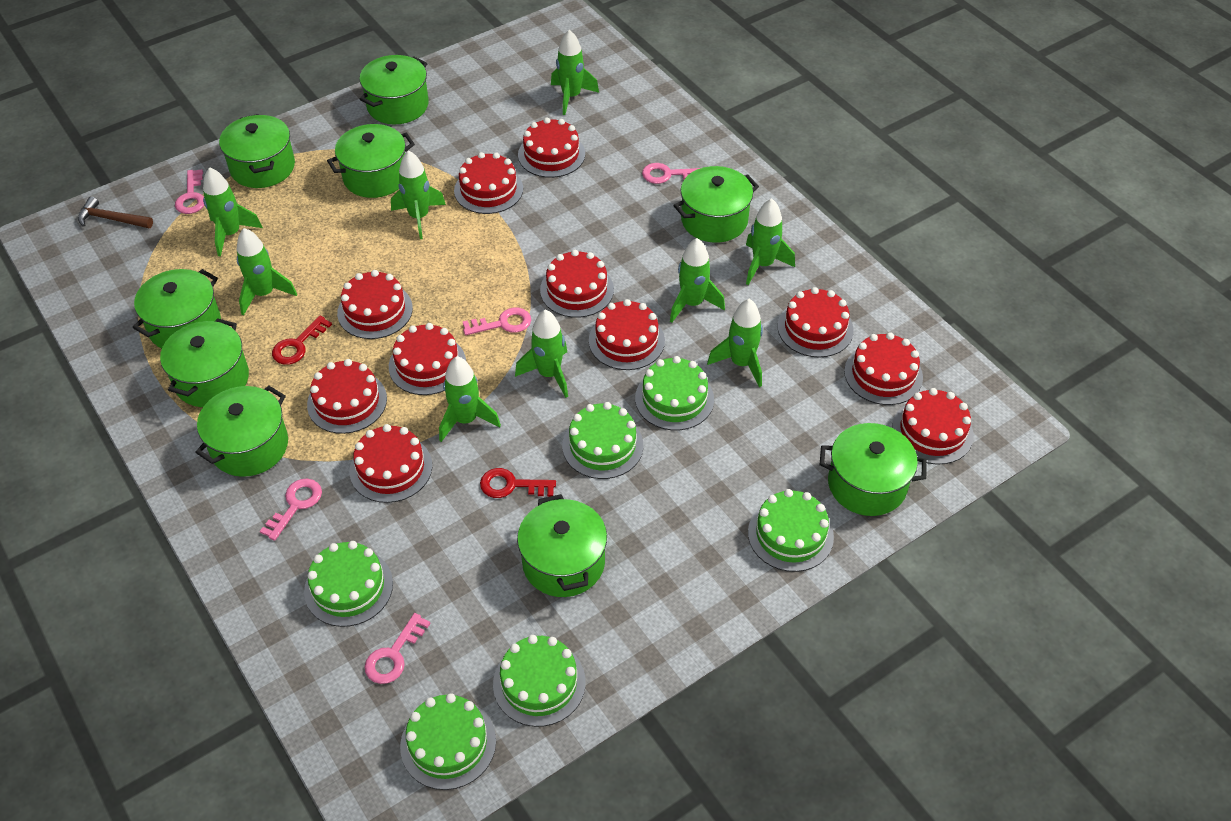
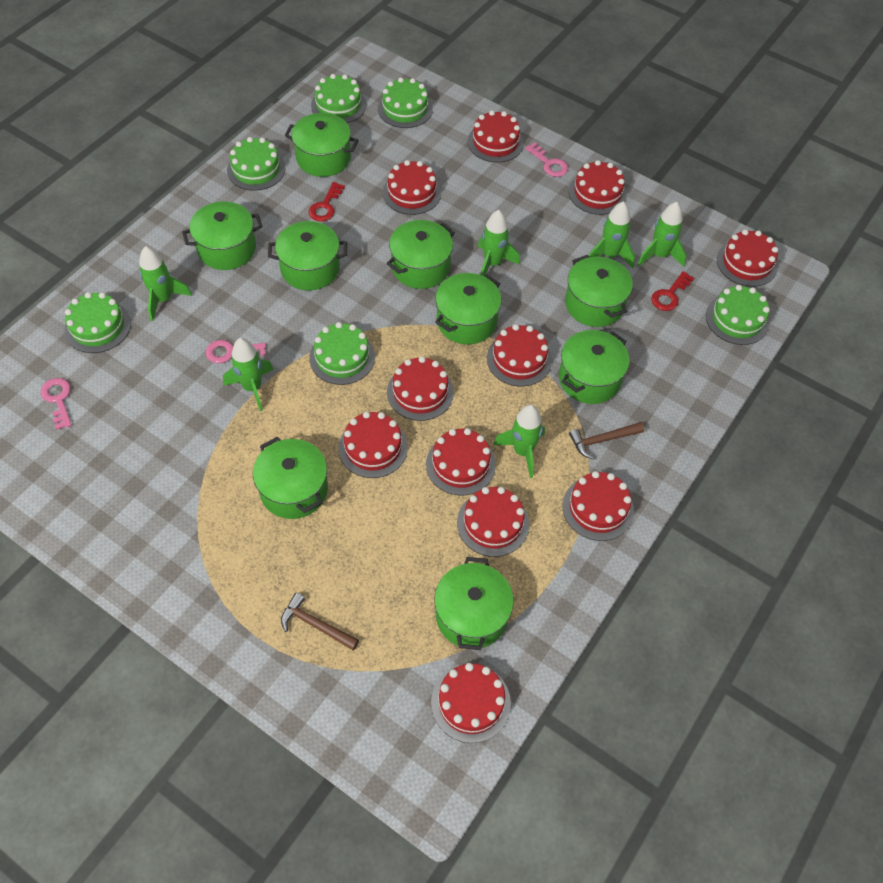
brown hammer: [78,197,153,228] = 1 -> [281,593,359,651] [569,422,644,459] = 2
green rocket: [203,167,263,257] [237,228,297,316] [391,150,446,239] [439,356,501,442] [515,310,568,398] [551,30,599,115] [670,238,725,323] [707,299,763,387] [746,198,795,285] = 9 -> [139,246,192,321] [223,338,274,411] [478,210,520,276] [493,405,545,478] [589,201,635,268] [637,202,686,267] = 6
pink key: [175,169,204,214] [260,479,322,541] [365,613,431,684] [463,307,531,335] [642,163,700,184] = 5 -> [40,378,72,430] [206,340,266,363] [525,142,568,177] = 3

